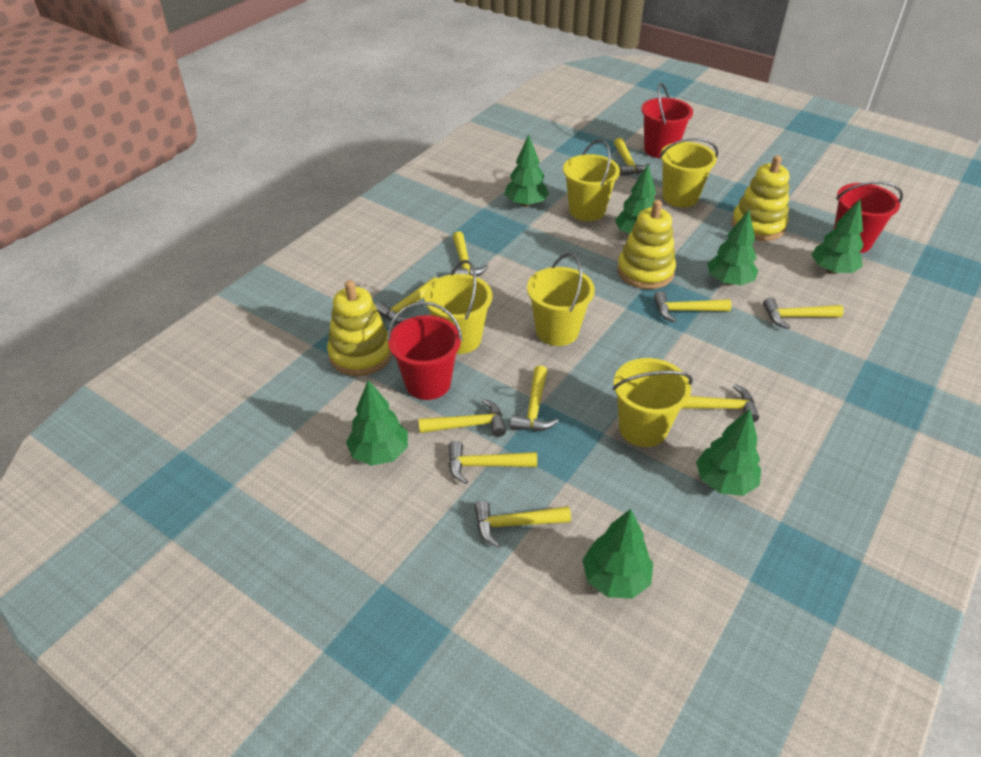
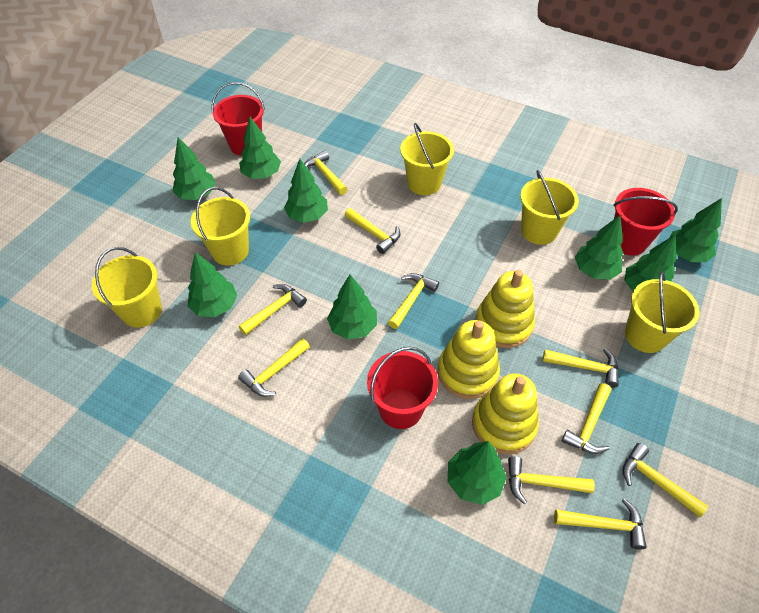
green tree: [346,380,408,466] [504,135,549,207] [582,509,653,598] [615,165,656,234] [696,409,761,496] [708,210,759,285] [811,199,864,274] = 7 -> [172,137,216,200] [188,252,237,317] [239,117,281,179] [284,159,328,223] [327,275,377,340] [448,441,507,505] [575,215,623,280] [624,235,676,291] [670,198,722,262] = 9

